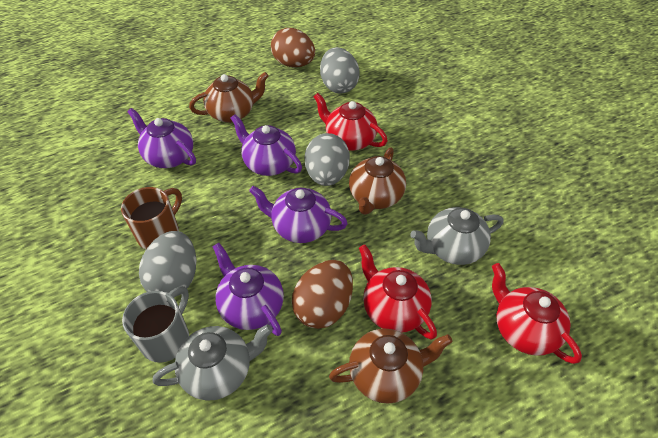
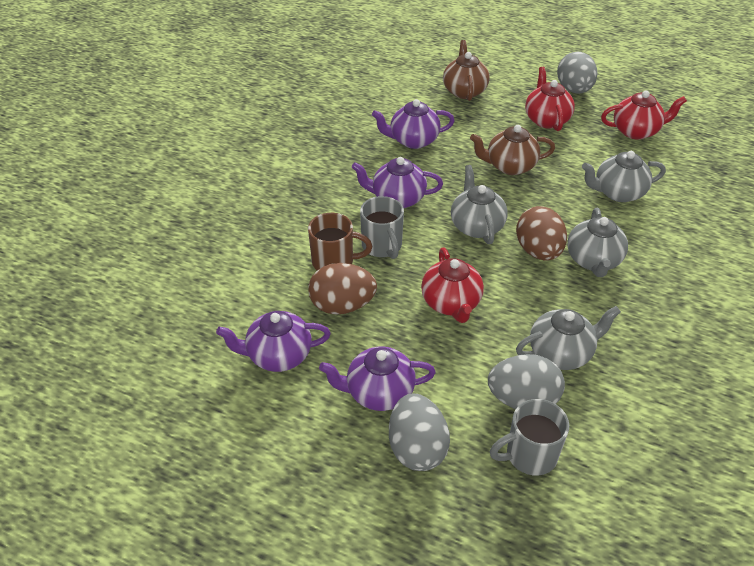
brown teapot: [189,72,269,123] [329,328,452,404] [349,147,406,215] = 3 -> [443,40,489,101] [470,125,555,175] = 2
grey mug: [122,286,189,363] = 1 -> [360,196,404,259] [490,399,569,475] = 2
grey teapot: [153,324,273,401] [410,207,503,265] = 2 -> [451,165,508,244] [516,306,621,370] [567,208,628,277] [582,151,666,202] = 4

